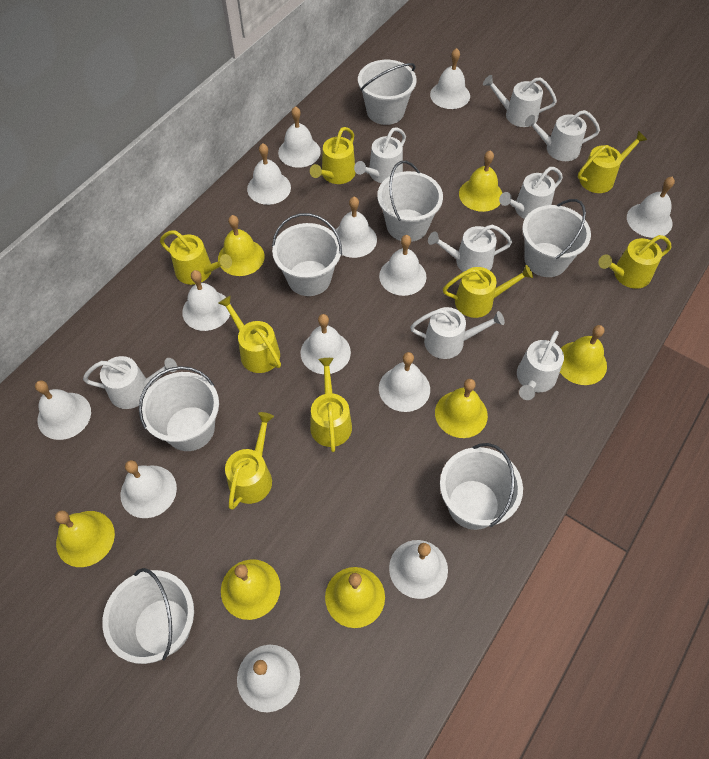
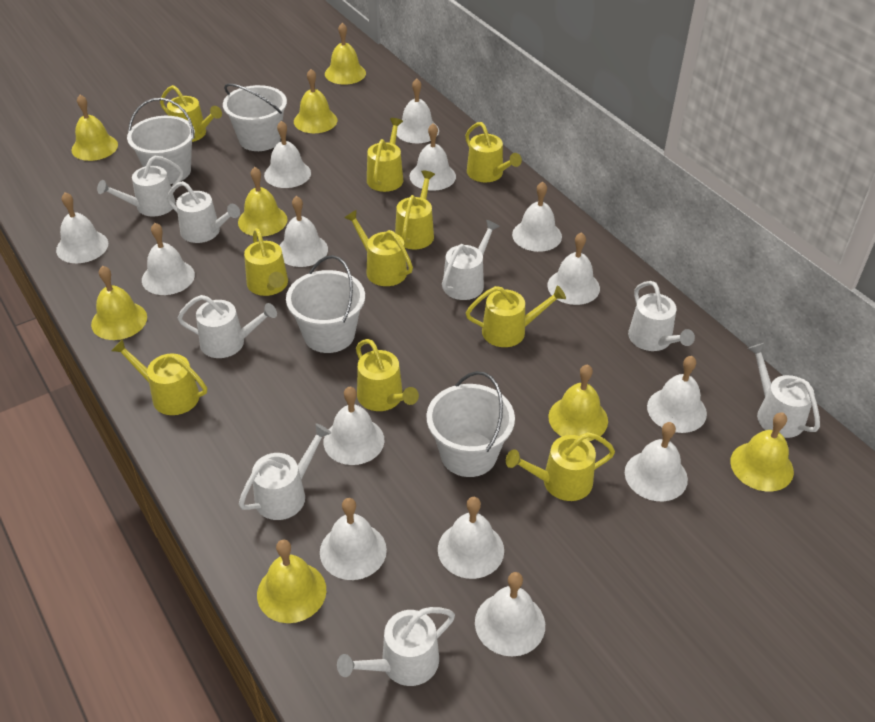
white bell: [35,380,91,440] [121,460,177,518] [182,270,231,331] [237,645,300,712] [247,143,291,205] [278,106,321,168] [301,314,351,374] [336,197,377,258] [379,235,426,296] [379,352,430,412] [389,540,448,599] [430,48,470,109] [627,177,675,238] = 13 -> [56,192,108,263] [142,223,195,295] [264,121,311,188] [279,196,328,267] [320,498,387,580] [324,386,384,465] [397,79,439,143] [410,123,456,191] [438,497,504,579] [475,572,545,656] [512,181,562,252] [547,232,600,305] [625,422,688,501] [647,356,707,433] = 14
white bucket: [102,568,194,664] [139,366,219,451] [272,213,342,296] [358,60,417,125] [377,161,443,242] [440,443,523,530] [522,199,591,277] = 7 -> [127,98,195,184] [223,83,287,151] [286,255,365,353] [426,371,515,477] = 4
yellow bell: [55,510,115,567] [218,215,265,276] [221,559,281,620] [325,567,385,628] [435,379,488,438] [459,150,502,212] [560,325,607,385] = 7 -> [72,95,118,161] [91,266,147,340] [238,167,288,237] [257,540,326,623] [294,69,337,133] [325,23,366,85] [548,364,608,441] [730,413,794,491] = 8
yellow watering can: [160,230,232,285] [218,295,281,373] [225,412,274,510] [310,127,356,184] [310,358,352,452] [443,265,533,318] [578,131,647,193] [598,235,671,289] = 8 -> [111,339,207,415] [160,85,222,142] [244,228,288,296] [344,210,413,286] [356,339,419,411] [367,118,403,192] [395,171,435,249] [465,122,522,182] [466,286,566,347] [506,432,615,501] = 10

